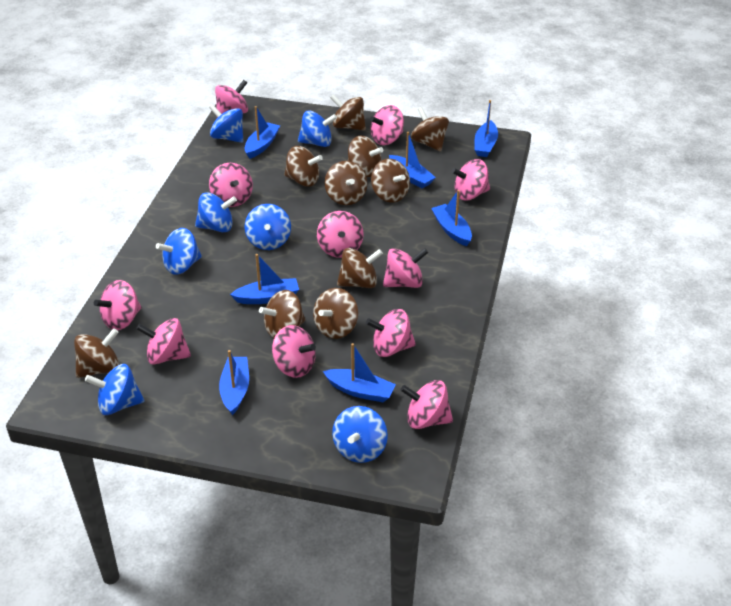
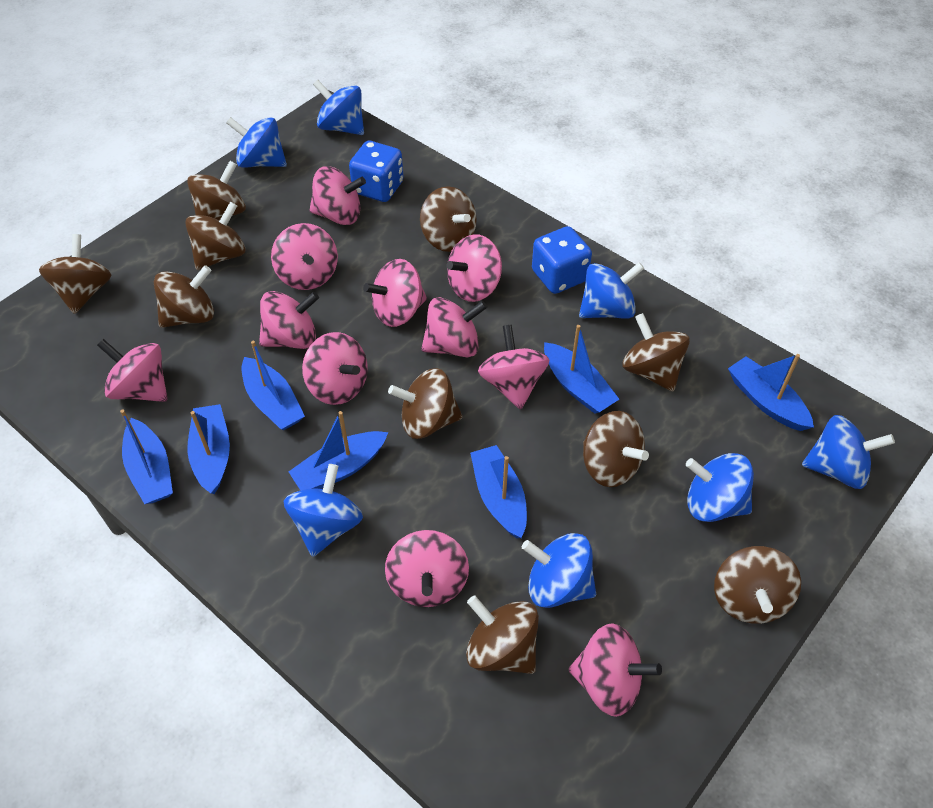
blue dice: none = 0 -> [349,141,403,202] [532,226,592,294] = 2

